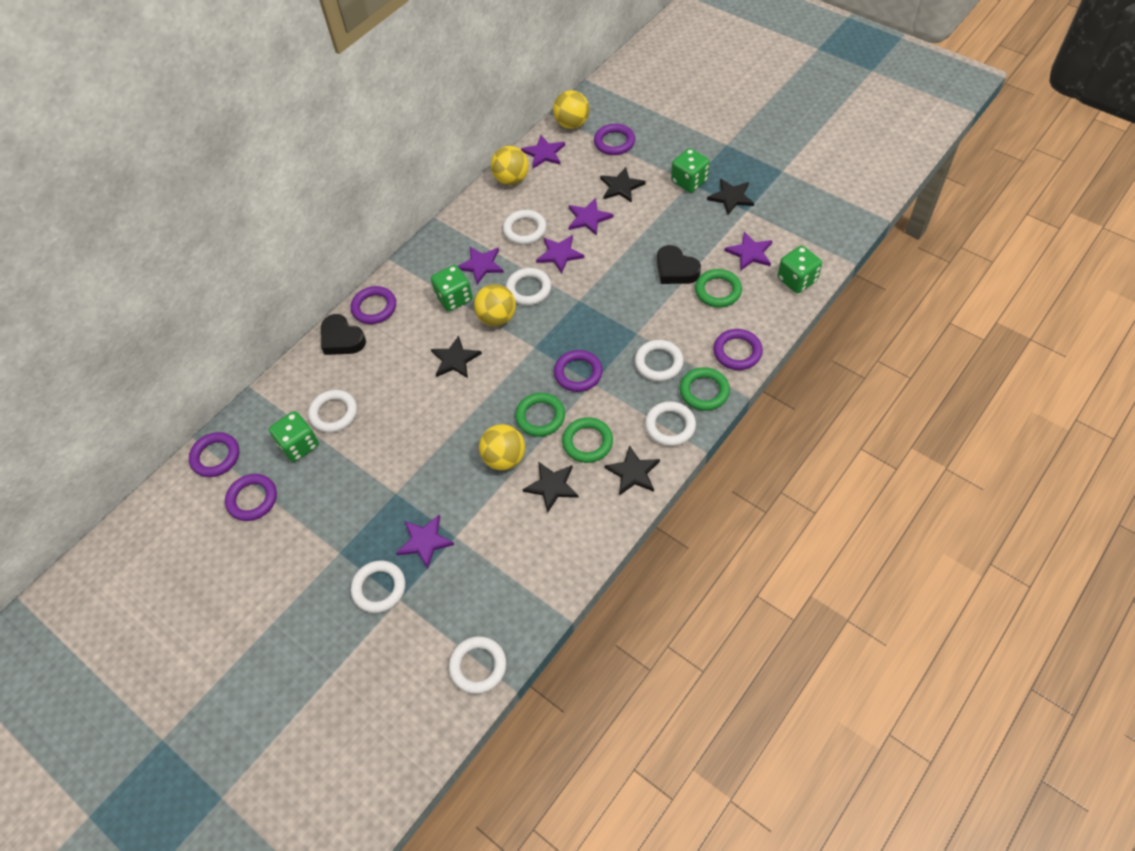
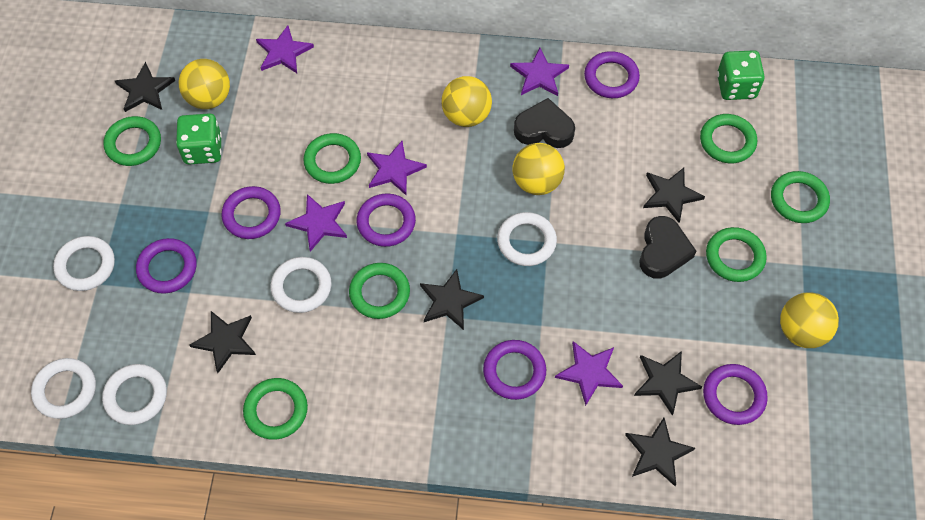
black star: [431,335,482,378] [523,462,579,513] [600,167,645,203] [604,445,660,496] [707,179,754,215] = 5 -> [115,62,175,112] [189,311,256,373] [420,269,484,330] [625,418,695,486] [634,351,702,416] [643,168,705,223] = 6
green dice: [269,411,319,462] [431,265,473,311] [671,148,710,193] [778,246,822,293] = 4 -> [176,113,222,165] [717,50,765,100] = 2
green ring: [515,393,565,437] [562,417,613,463] [680,367,730,411] [695,269,742,308] = 4 -> [104,116,161,166] [243,378,308,440] [303,133,361,184] [349,263,410,319] [700,114,757,163] [706,227,767,282] [771,171,830,223] = 7
purple star: [396,515,454,569] [458,247,504,285] [521,135,565,169] [536,235,584,274] [569,198,613,236] [724,231,773,271] = 6 -> [256,26,314,73] [285,194,347,252] [367,141,427,195] [510,48,569,96] [555,341,623,406] = 5
white ring: [308,390,357,433] [351,560,405,613] [449,636,506,694] [503,210,547,245] [506,268,551,306] [635,340,684,381] [645,401,696,446] = 7 -> [31,358,96,419] [53,236,115,291] [102,364,167,425] [271,257,332,313] [497,212,557,266] = 5

